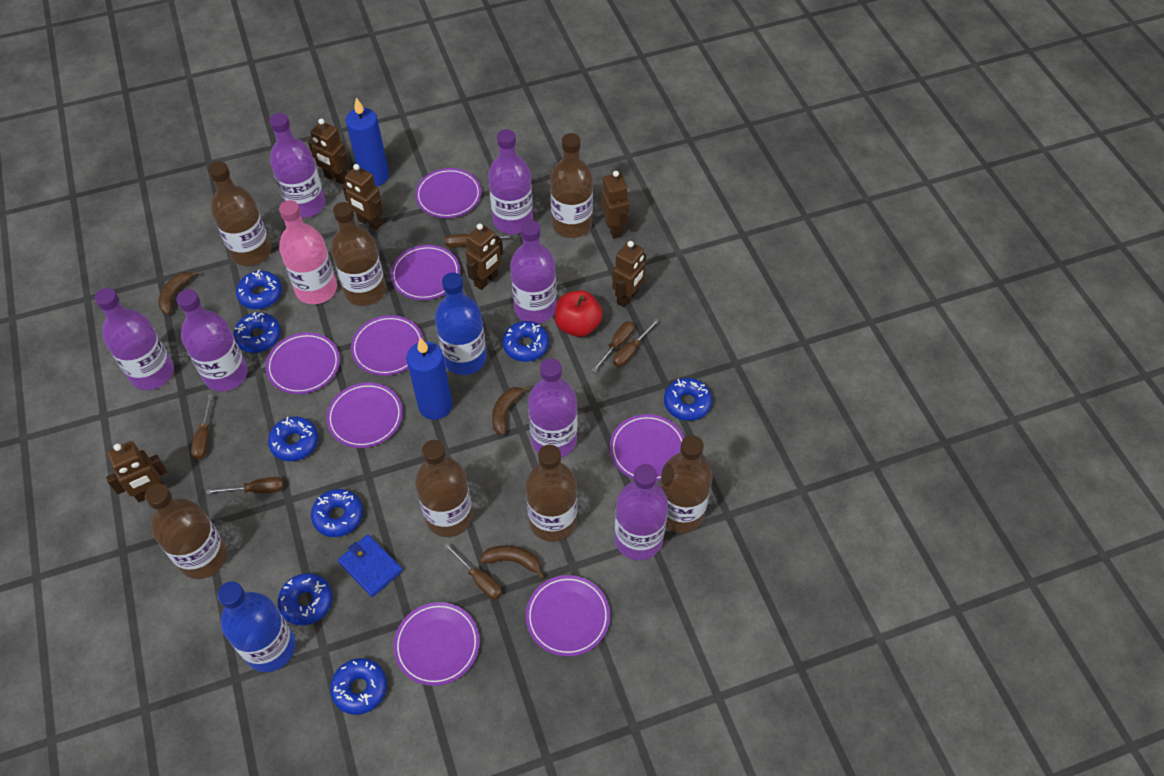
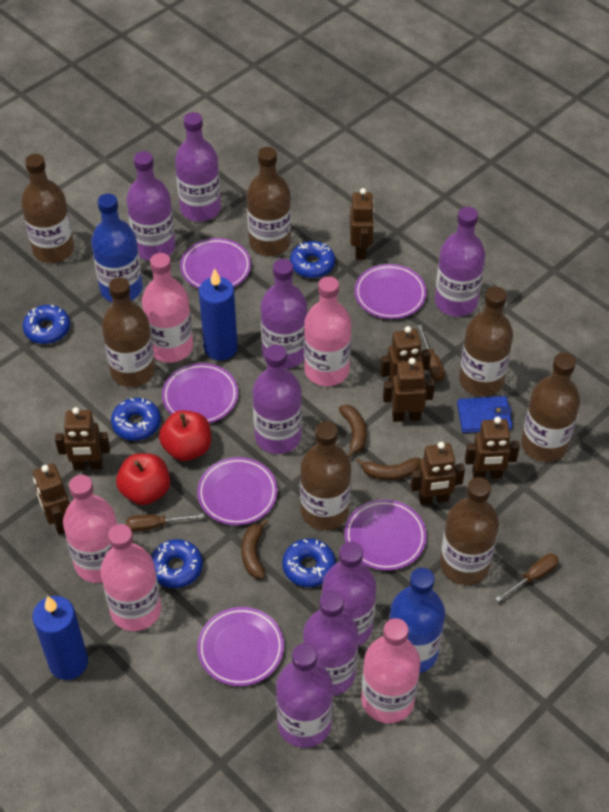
blue donut: [233,312,281,353] [236,270,282,309] [268,416,318,461] [278,573,332,625] [311,489,363,537] [330,658,387,715] [503,321,549,362] [664,378,712,421] = 8 -> [23,305,70,344] [111,398,161,441] [151,539,203,588] [282,538,336,587] [290,241,335,278] = 5
brown robot: [106,441,167,502] [308,118,350,185] [342,164,384,230] [466,223,503,290] [601,171,629,239] [612,241,646,307] = 6 -> [33,464,70,534] [55,407,110,470] [350,188,374,260] [380,326,431,382] [383,358,435,422] [410,442,465,505] [465,417,520,479] = 7
brown screwdriver: [191,395,213,460] [206,477,284,494] [444,543,502,600] [445,234,510,248] [591,321,634,372] [613,319,659,367] = 6 -> [126,513,204,532] [417,325,445,382] [495,553,559,602] = 3
pink bottle: [279,200,337,304] = 1 -> [63,475,117,583] [100,524,161,631] [142,253,193,363] [304,276,351,386] [361,618,420,723] = 5
purple bottle: [94,288,174,390] [176,289,248,391] [269,113,325,218] [488,129,533,234] [510,220,556,324] [528,358,577,458] [614,464,668,560] = 7 -> [126,151,176,261] [175,112,221,221] [252,345,302,454] [260,259,307,369] [276,643,333,748] [303,590,358,696] [322,542,376,646] [435,207,485,317] = 8
purple plate: [266,332,340,394] [326,382,403,448] [351,315,424,376] [390,245,460,300] [394,602,480,686] [415,168,481,218] [526,575,610,656] [610,414,685,482] = 8 -> [162,363,238,423] [180,238,251,289] [197,457,278,525] [197,607,284,686] [345,499,427,571] [355,264,427,319] = 6
red apple: [555,290,603,337] = 1 -> [116,453,170,505] [159,410,211,461] = 2

